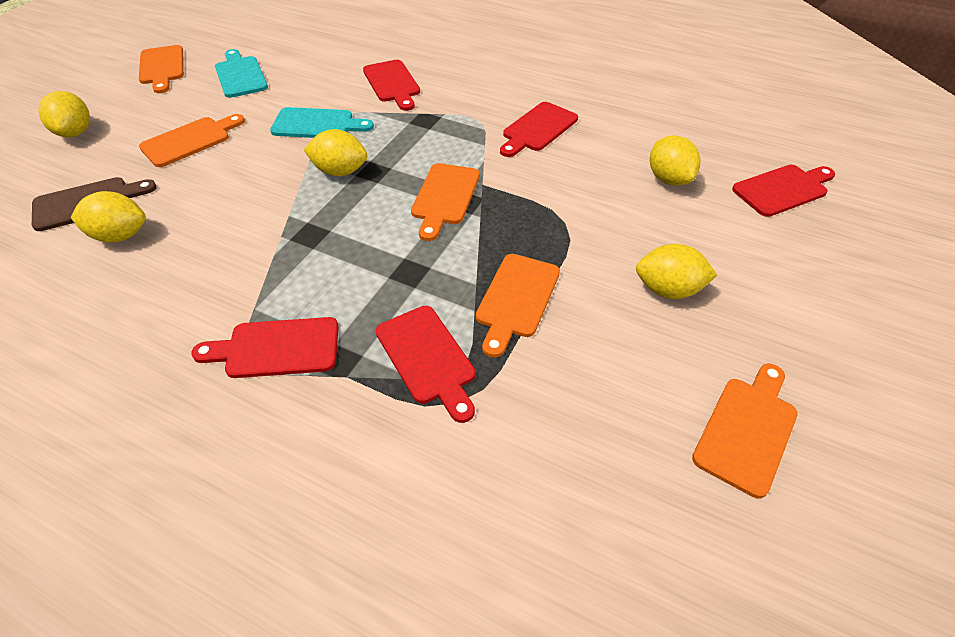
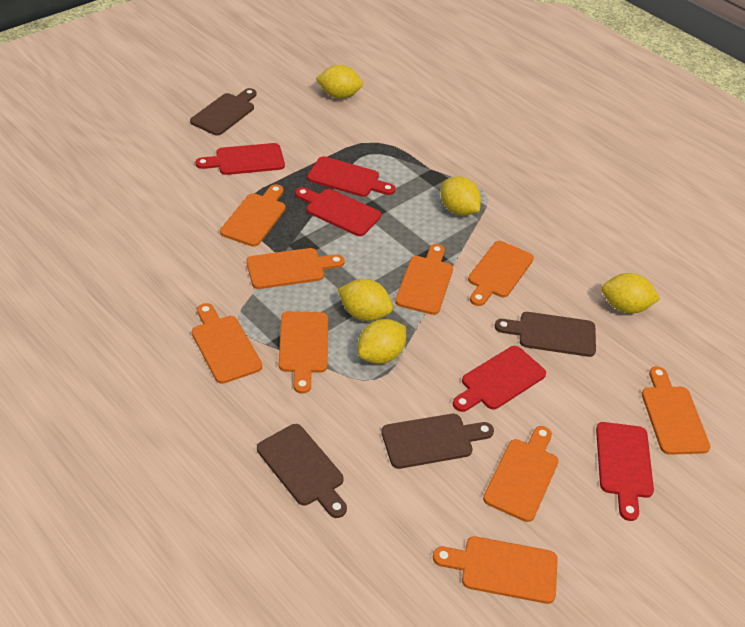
brown cutting board: [32,177,157,231] = 1 -> [190,88,256,135] [257,424,347,518] [381,414,494,469] [495,312,596,357] = 4
orange cutting board: [139,45,184,93] [139,114,245,167] [411,163,480,241] [476,254,560,358] [692,364,798,498] = 5 -> [192,303,262,384] [220,184,286,247] [247,248,345,289] [279,311,328,394] [395,244,453,315] [433,536,558,604] [468,241,534,306] [483,426,558,522] [641,366,710,455] = 9
turquoise cutting board: [215,49,268,98] [270,107,374,138] = 2 -> none = 0

